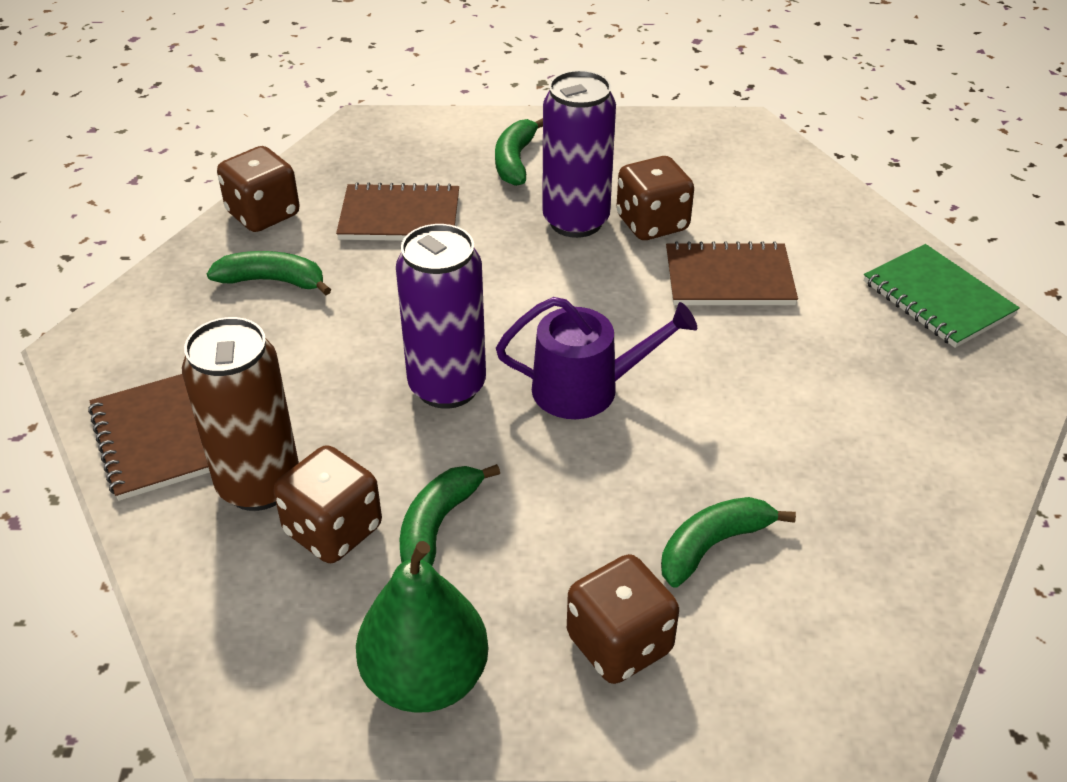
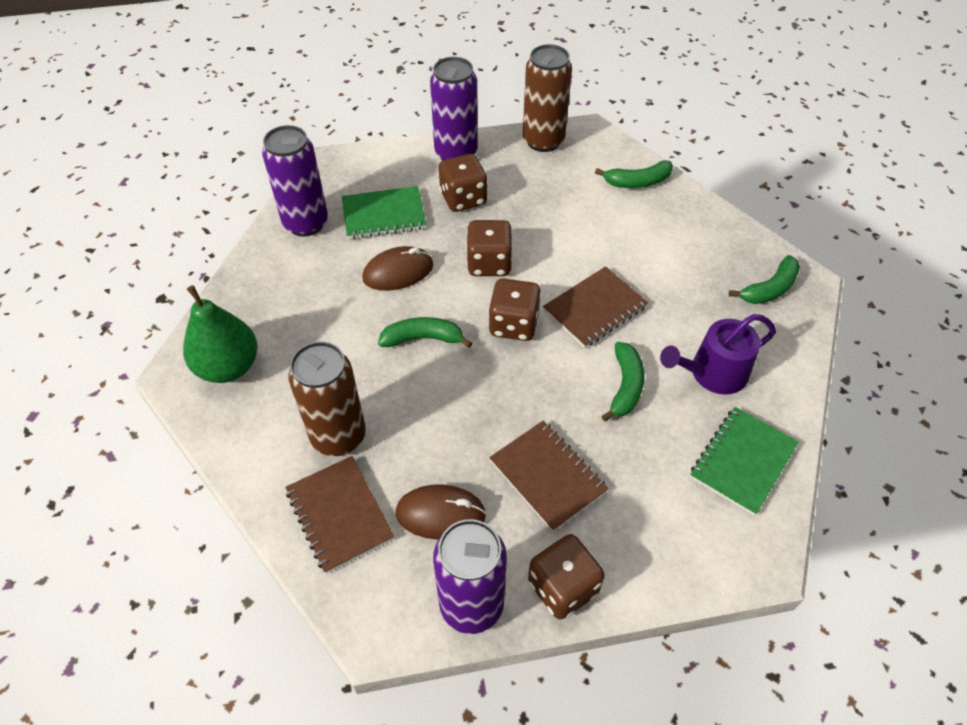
brown can: [182,317,299,511] = 1 -> [289,341,366,456] [523,44,572,152] = 2
brown mouse: none = 0 -> [362,246,433,291] [396,484,486,540] = 2
green notebook: [864,244,1020,348] = 1 -> [342,186,426,239] [690,407,799,516] = 2
purple can: [396,224,486,409] [542,70,616,238] = 2 -> [262,125,328,237] [430,57,477,160] [433,519,507,634] = 3

